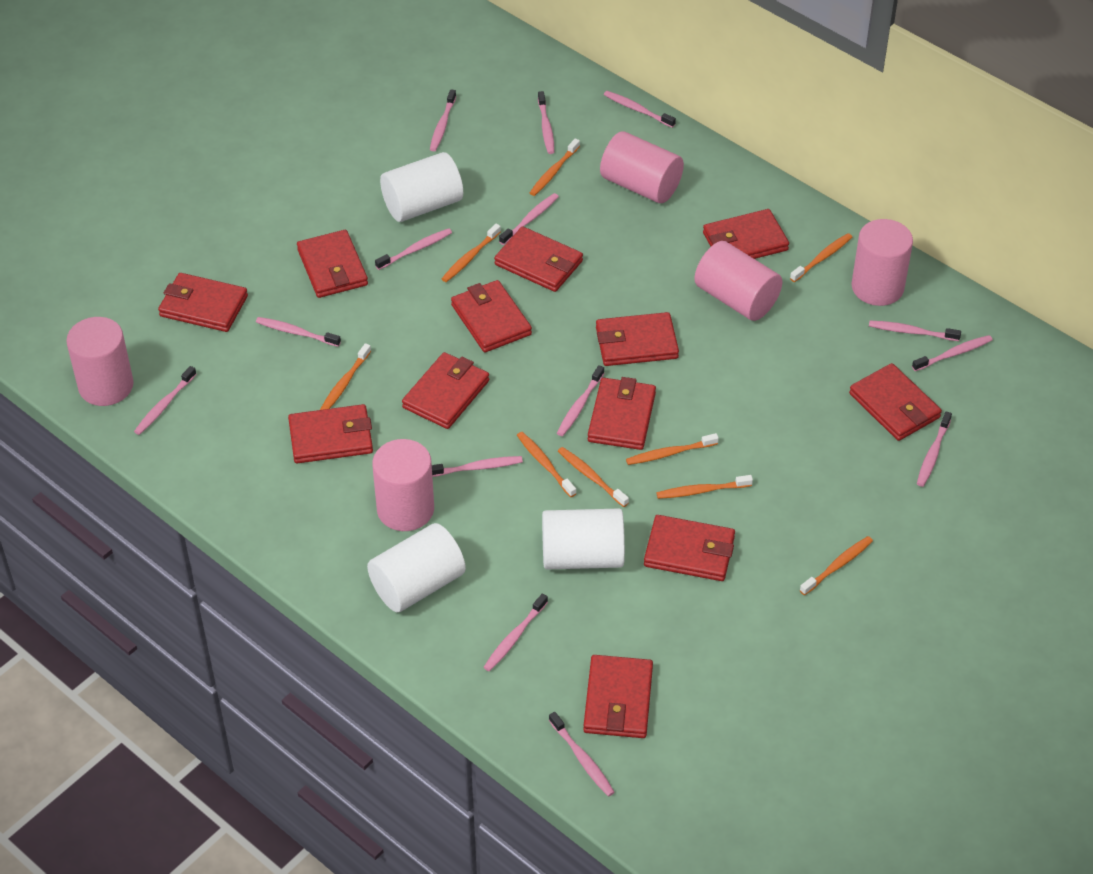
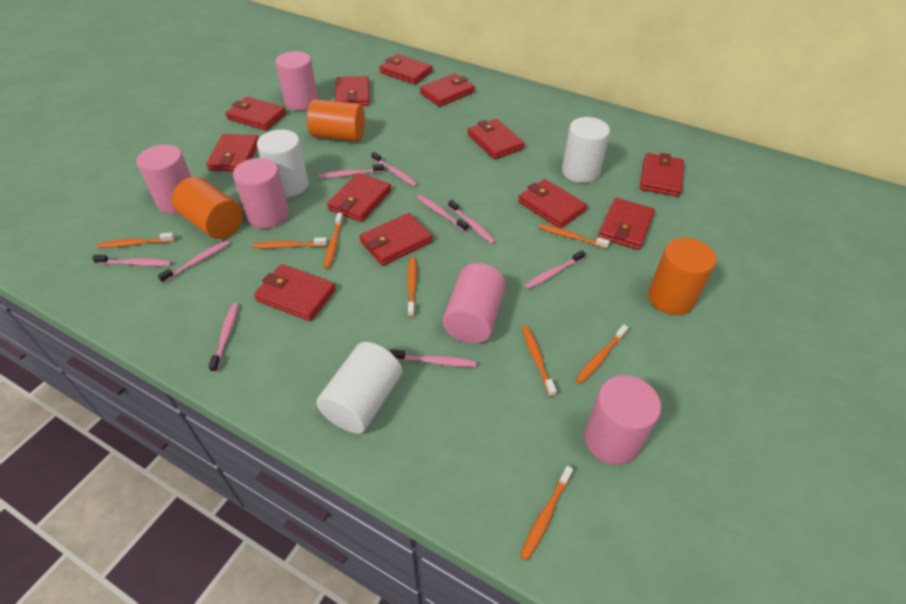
orange cylinder: none = 0 -> [172,177,243,239] [307,99,365,142] [648,238,716,315] = 3
orange toothbrush: [320,343,371,410] [442,224,501,282] [517,432,576,497] [530,138,580,196] [558,447,629,507] [626,433,719,465] [656,475,753,499] [790,233,852,282] [800,536,873,595] = 9 -> [97,232,175,248] [253,237,327,248] [324,213,343,269] [407,257,417,317] [520,466,573,561] [522,326,557,397] [538,224,610,249] [575,325,629,384] = 8
pink toothbrush: [134,366,196,435] [256,317,341,347] [375,228,452,270] [430,89,456,151] [432,456,523,477] [483,593,548,671] [499,193,559,245] [538,91,554,154] [549,712,615,797] [557,365,604,436] [604,91,676,128] [869,321,961,341] [912,335,993,371] [917,411,952,487] = 14 -> [92,255,172,266] [157,240,230,283] [208,303,239,372] [319,164,384,178] [371,152,418,187] [390,349,477,367] [417,195,468,232] [448,200,496,244] [524,250,585,289] = 9

